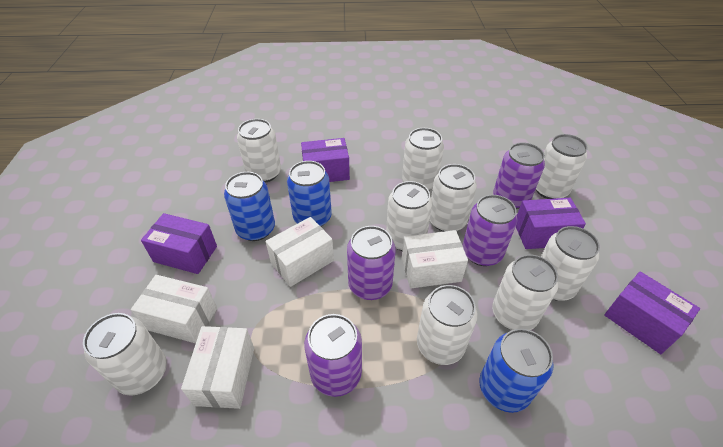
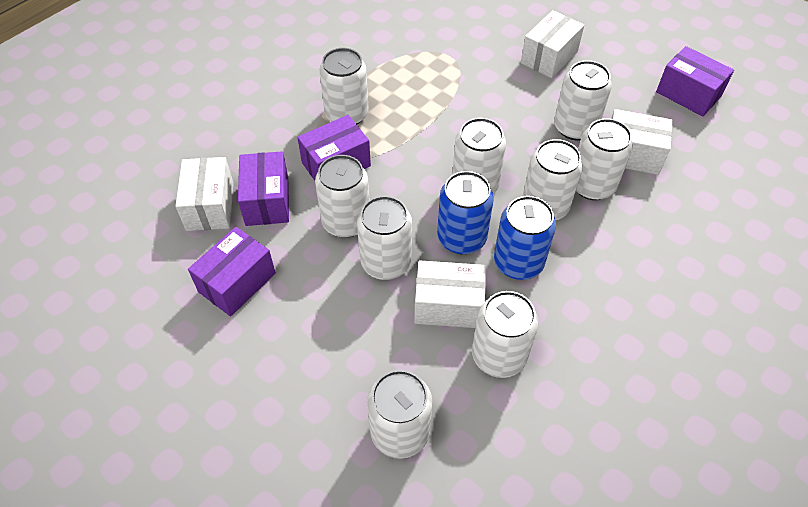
blue can: [224,172,275,241] [287,161,332,226] [479,329,554,413] = 3 -> [437,171,494,254] [494,196,556,280] = 2
purple can: [304,314,362,397] [347,226,396,300] [462,195,518,266] [493,142,545,209] = 4 -> none = 0

